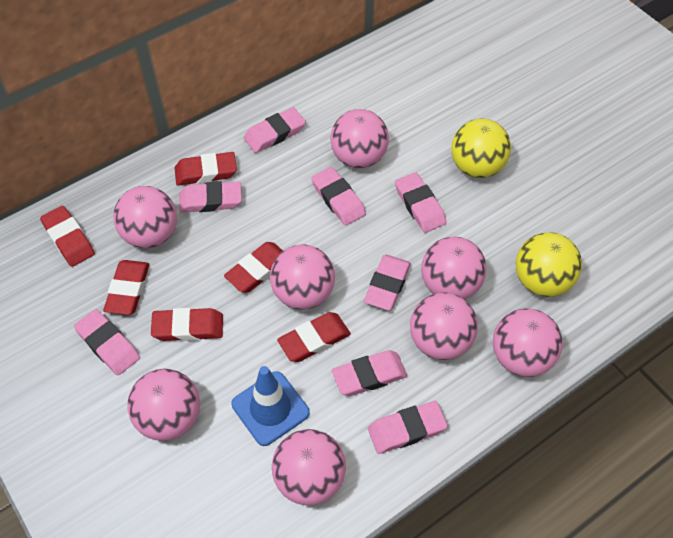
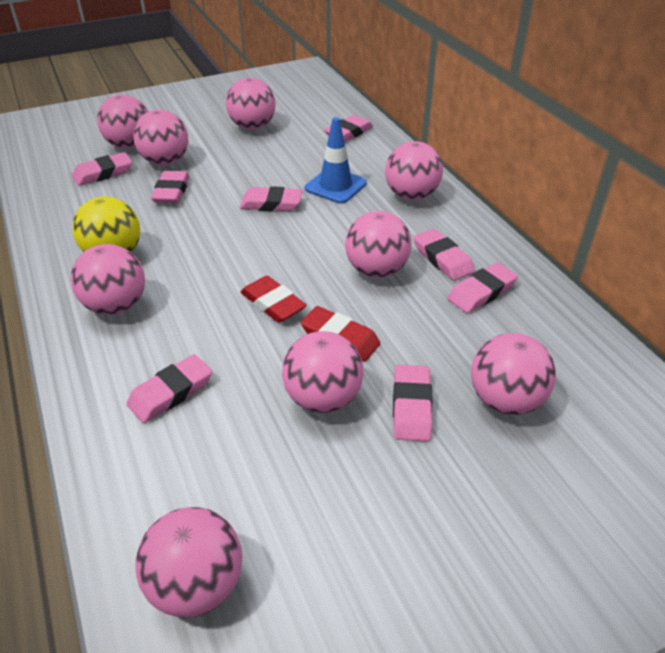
pink ball: [113,186,177,248] [127,369,200,441] [270,245,335,310] [272,429,346,505] [330,109,389,168] [410,293,478,360] [421,237,487,300] [493,308,563,377] = 8 -> [71,244,145,315] [97,95,148,149] [133,110,188,165] [136,507,242,618] [226,78,275,130] [282,331,364,413] [345,211,412,278] [385,141,443,200] [471,333,556,415] = 9
red eraser: [40,206,95,267] [103,260,149,315] [151,308,223,341] [175,152,237,186] [224,242,283,293] [277,312,351,362] = 6 -> [240,276,307,323] [301,306,380,361] = 2
yellow ball: [451,118,511,178] [516,232,582,297] = 2 -> [72,197,140,252] = 1

